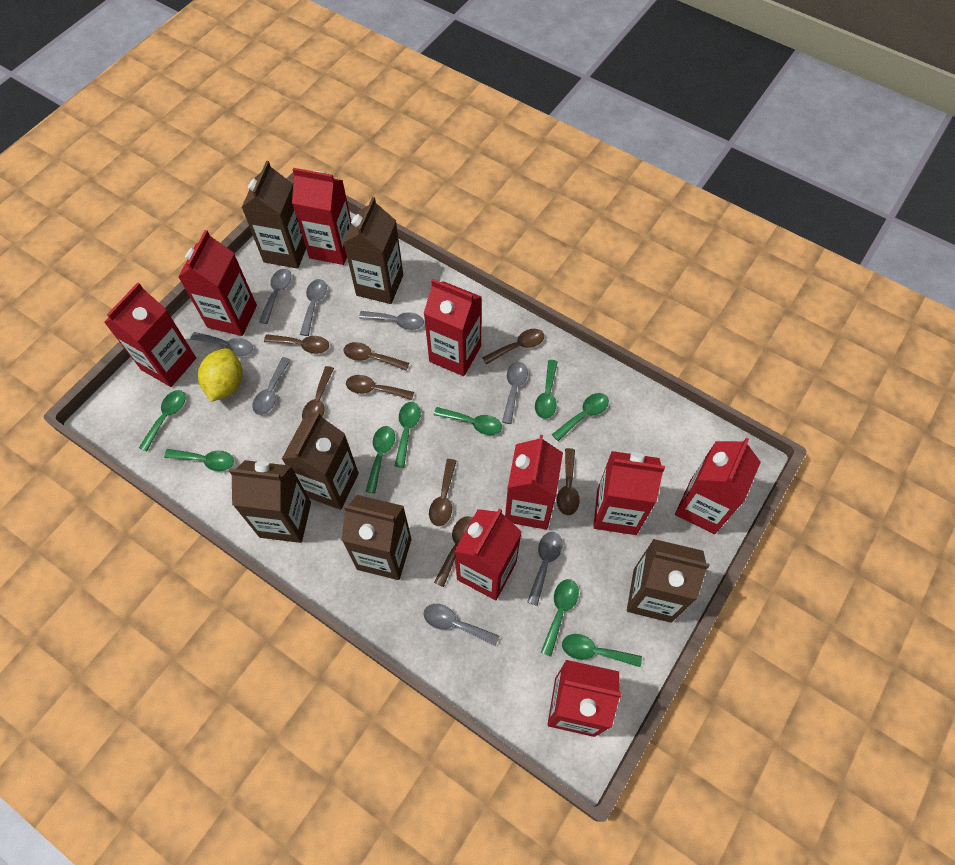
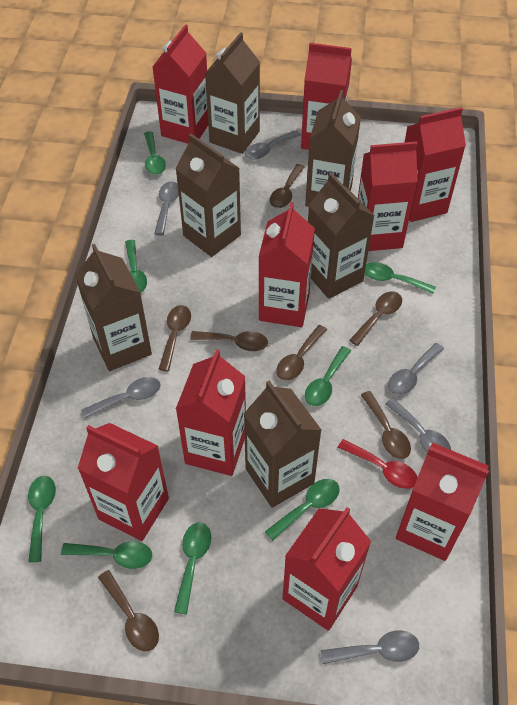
brown spoon: [264,334,329,354] [302,366,334,419] [343,342,409,371] [346,375,414,400] [429,459,456,526] [434,516,473,587] [482,329,544,365] [557,448,580,515] = 8 -> [98,570,159,651] [159,305,191,371] [190,331,268,351] [270,164,304,208] [276,325,327,380] [349,291,402,346] [361,391,411,459] = 7
green spoon: [139,390,186,452] [164,449,234,471] [365,426,395,494] [395,402,421,468] [434,407,502,435] [535,360,557,419] [541,579,579,656] [552,393,609,441] [562,634,642,667] = 9 -> [28,476,56,562] [61,541,152,569] [125,240,147,292] [144,131,166,175] [174,522,211,614] [265,479,340,541] [305,346,351,406] [365,262,436,294] = 8
grey spoon: [190,332,253,357] [252,357,290,415] [259,269,292,324] [300,279,327,336] [359,311,424,330] [423,604,499,646] [502,362,528,424] [527,532,563,606] = 8 -> [81,377,161,418] [154,182,179,236] [245,130,301,159] [321,631,419,664] [385,398,451,453] [388,343,444,395] = 6
red spoon: none = 0 -> [338,439,418,489] = 1
yellow lemon: [198,348,242,402] = 1 -> none = 0

